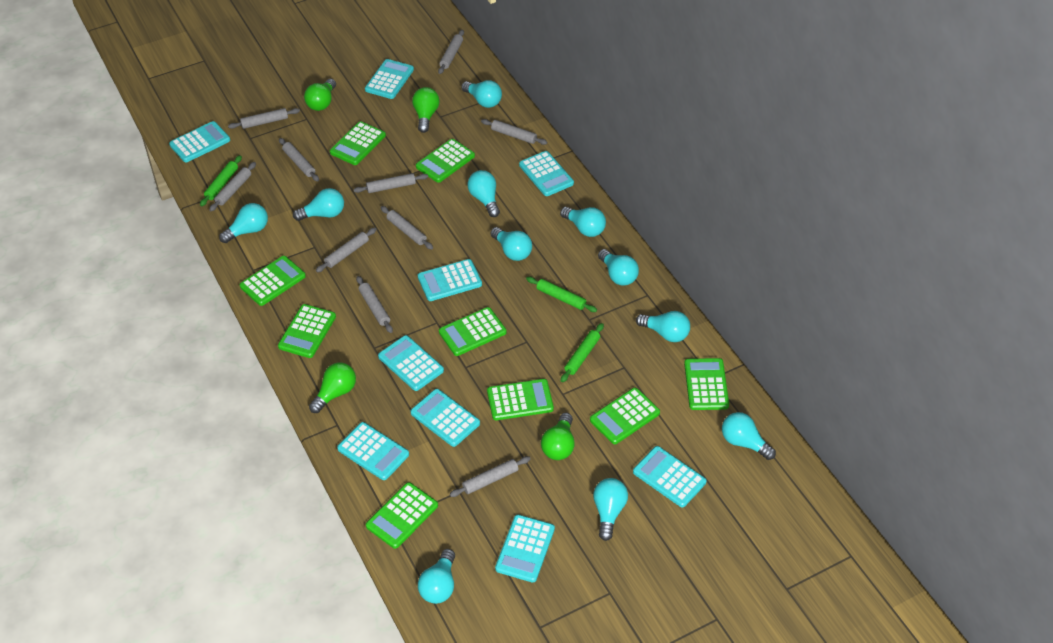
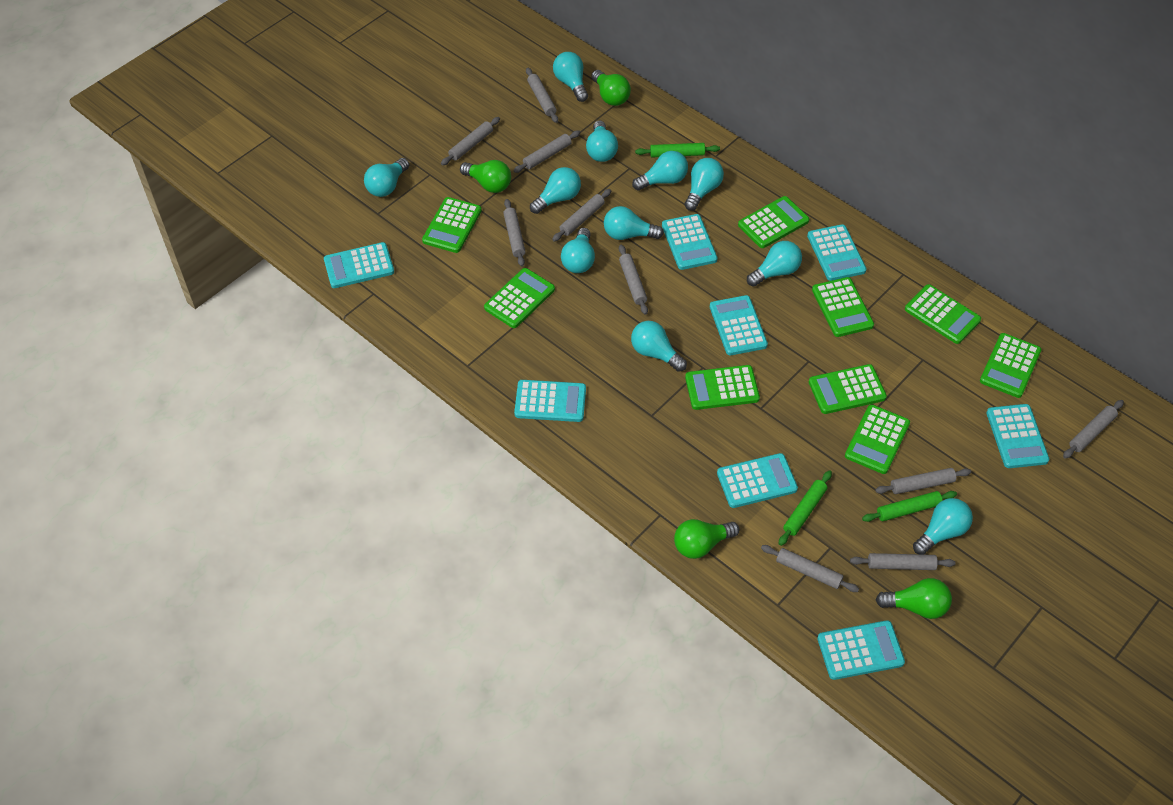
turquoise calculator: [169,121,230,162] [337,422,409,480] [365,59,414,99] [378,335,444,391] [411,389,480,447] [418,259,482,301] [495,515,555,582] [519,151,574,196] [633,446,707,507] = 9 -> [324,242,394,288] [514,380,586,422] [662,214,717,270] [710,295,768,355] [717,453,798,508] [807,224,866,281] [817,620,905,680] [986,404,1050,468] = 8

